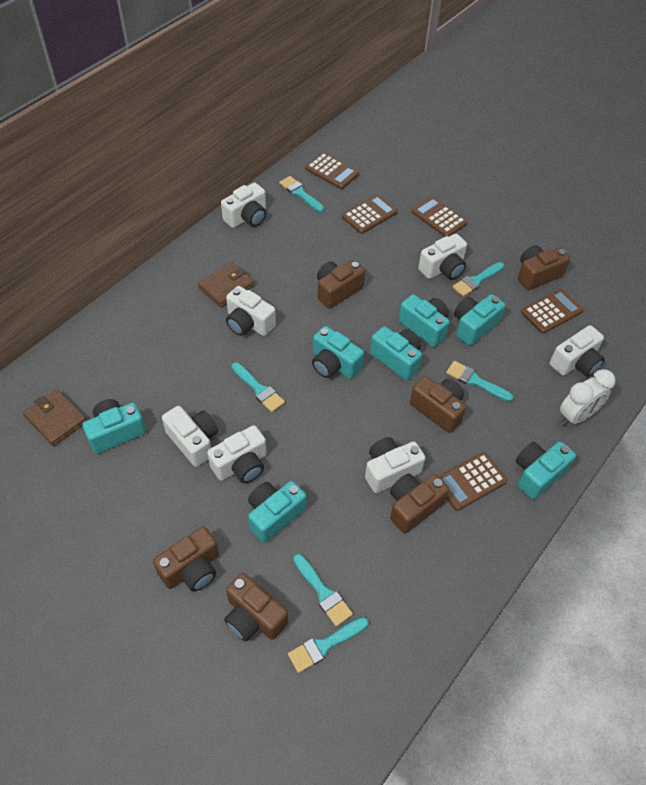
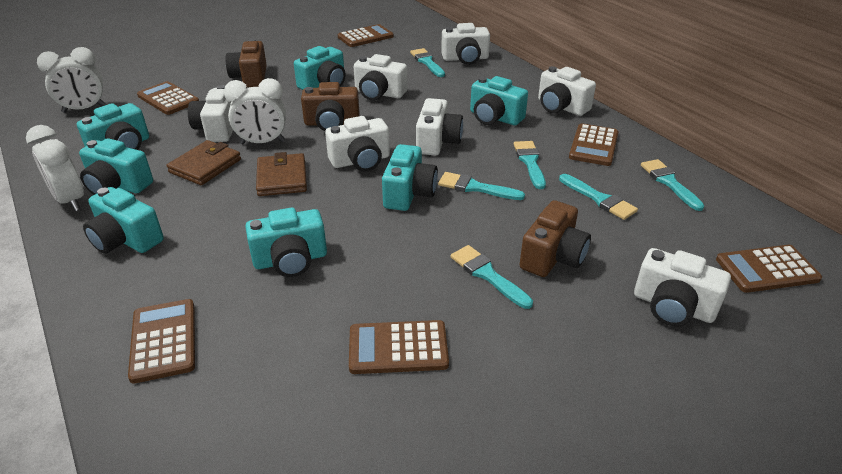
brown calculator: [305,153,359,189] [342,194,398,234] [412,196,467,237] [439,452,508,511] [521,289,583,334] = 5 -> [128,299,195,384] [137,81,199,115] [338,24,394,47] [349,320,449,374] [569,123,619,166] [716,245,822,293] = 6
brown camera: [153,526,219,592] [224,573,288,642] [317,260,365,309] [390,473,450,534] [410,376,466,433] [518,245,570,290] = 6 -> [225,39,267,87] [301,82,360,131] [519,200,591,277] = 3
white clock: [560,369,615,426] = 1 -> [26,125,84,211] [37,47,106,113] [224,78,286,144] = 3

